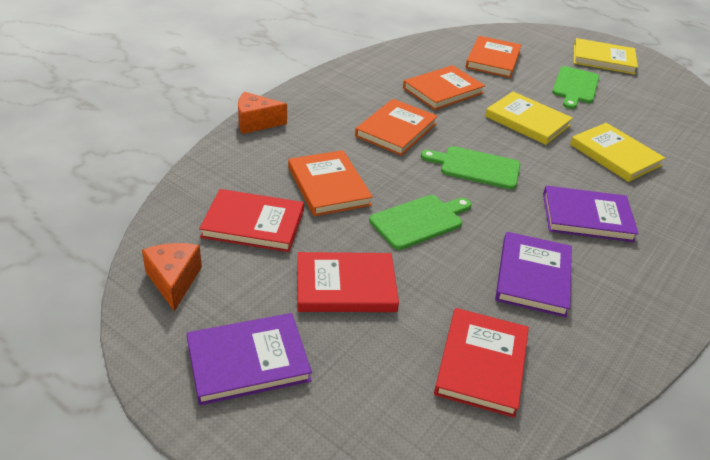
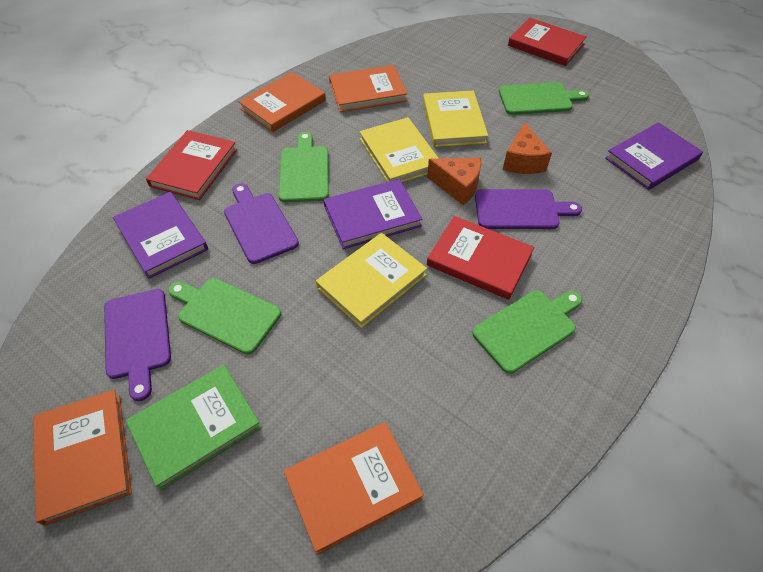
green book: none = 0 -> [126,365,262,490] = 1
green cutting board: [369,195,472,250] [421,146,520,190] [552,66,599,109] = 3 -> [168,278,281,355] [278,132,329,203] [472,290,582,374] [499,82,589,115] = 4
purple cutting board: none = 0 -> [104,289,171,401] [224,183,299,264] [475,189,582,229] = 3

